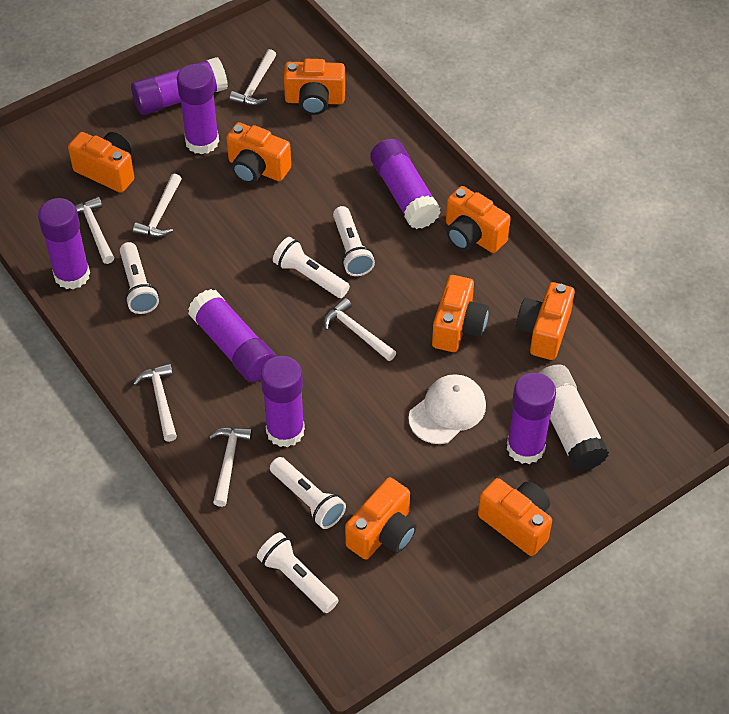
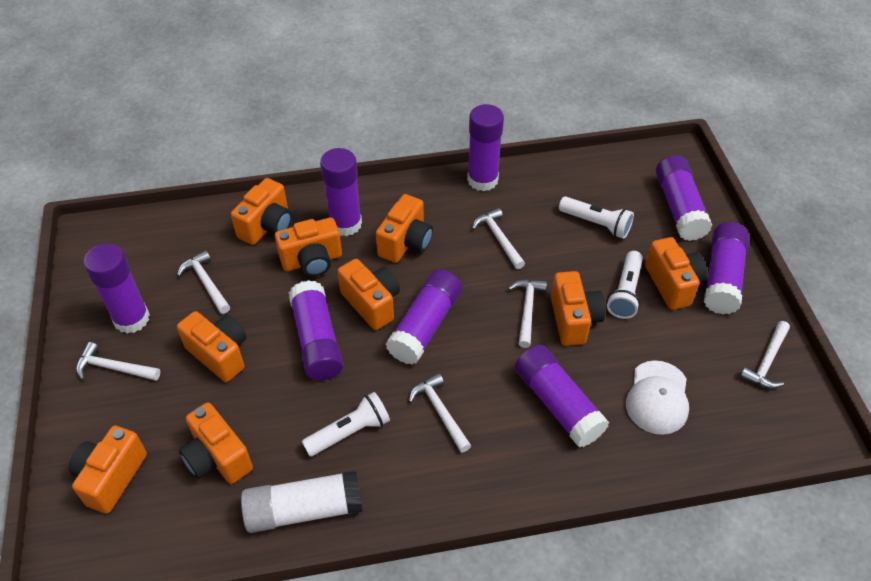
orange camera: [68,132,134,193] [226,122,291,184] [284,59,345,115] [345,477,417,560] [432,275,489,352] [446,186,511,253] [478,478,552,556] [516,282,575,360] = 8 -> [69,425,147,514] [177,311,247,382] [179,403,253,484] [231,178,292,245] [275,217,342,277] [337,259,400,330] [376,194,433,263] [551,271,606,346] [645,237,707,310] = 9
purple glue stick: [38,198,90,289] [131,57,228,115] [177,64,219,155] [188,289,276,382] [261,356,305,447] [370,138,441,229] [507,373,556,464] = 7 -> [84,243,150,334] [289,280,343,381] [320,148,362,236] [386,269,462,365] [467,104,504,191] [515,345,609,448] [656,155,713,241] [704,222,749,315] = 8
white flashlight: [120,242,159,314] [257,532,339,613] [270,457,346,529] [273,237,350,298] [333,206,375,276] = 5 -> [302,392,390,456] [559,196,634,239] [607,251,643,319] = 3

